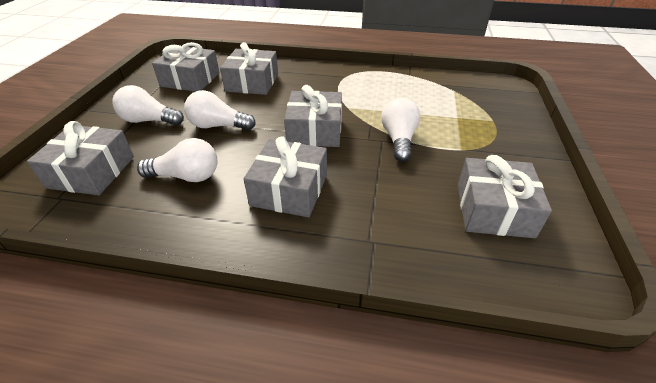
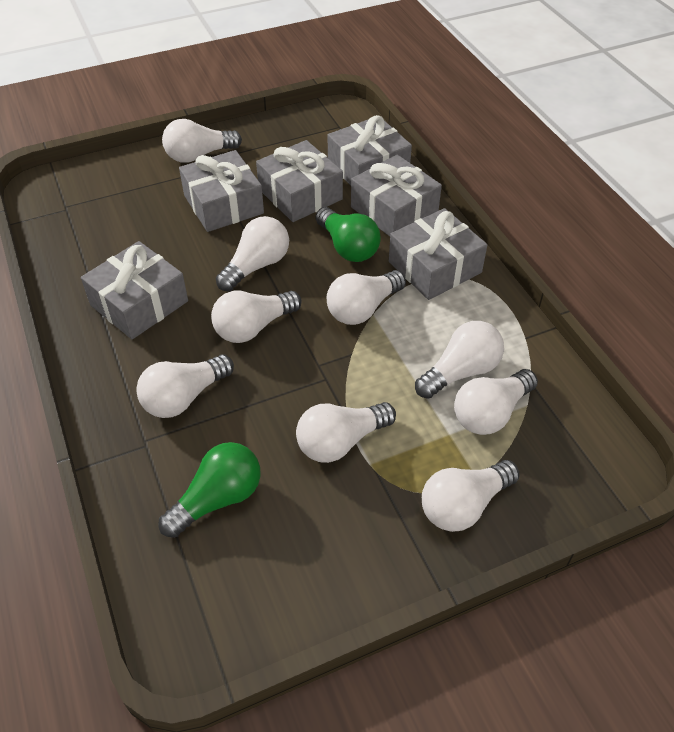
green light bulb: none = 0 -> [159,442,260,538] [316,207,380,262] = 2
white light bulb: [112,85,184,125] [137,138,217,182] [184,90,256,130] [381,98,420,162] = 4 -> [136,354,234,418] [162,119,242,163] [211,291,301,343] [216,216,289,292] [296,402,396,463] [326,270,406,325] [415,321,504,399] [422,460,520,532] [454,369,538,435] = 9

